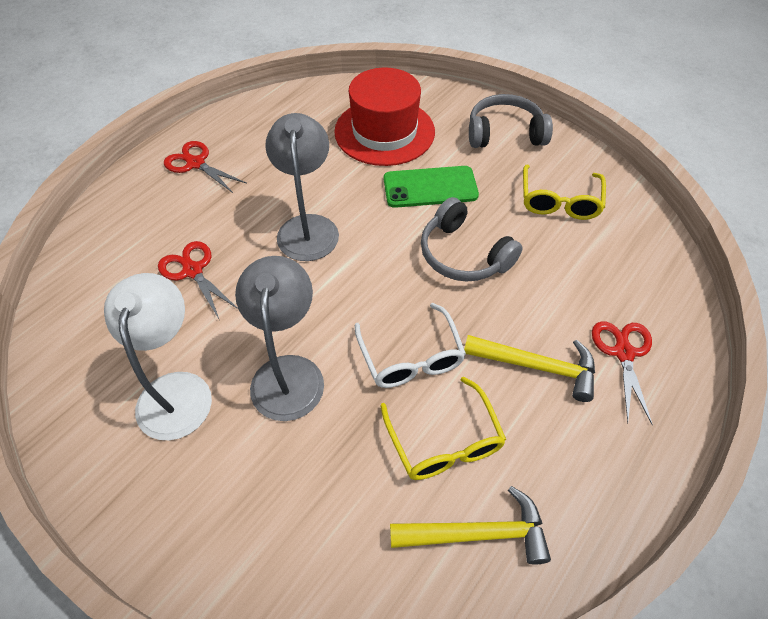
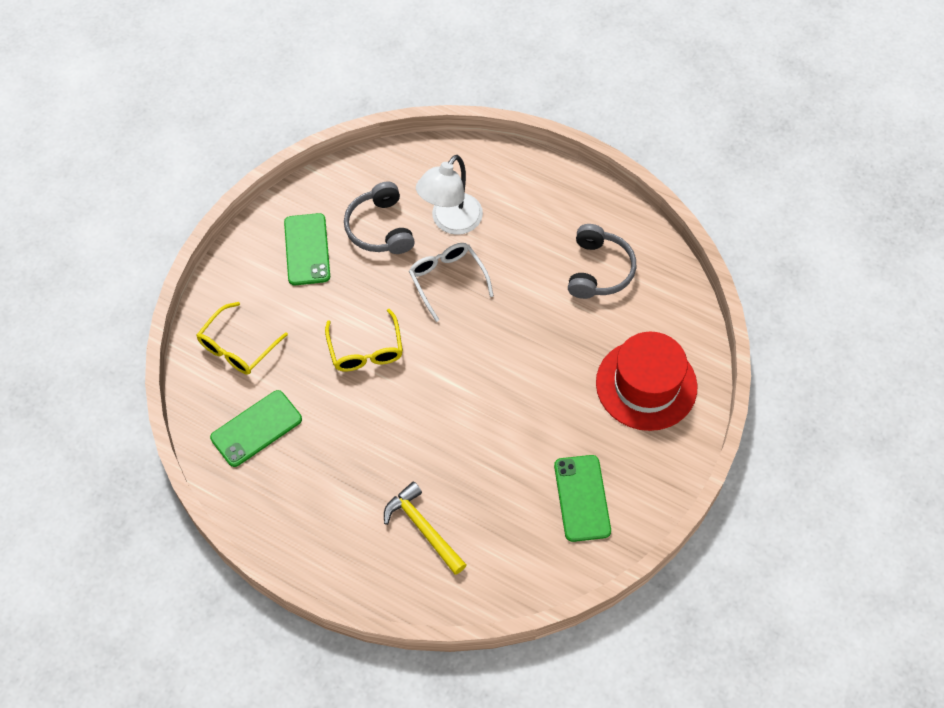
green phone: [384,166,479,208] = 1 -> [210,390,302,467] [284,213,330,285] [554,455,611,542] = 3
grey lamp: [235,256,324,421] [265,113,339,261] = 2 -> none = 0
red scissors: [158,241,238,319] [164,141,246,193] [592,321,653,425] = 3 -> none = 0
yellow hammer: [390,486,551,565] [464,335,595,402] = 2 -> [384,482,467,575] = 1

